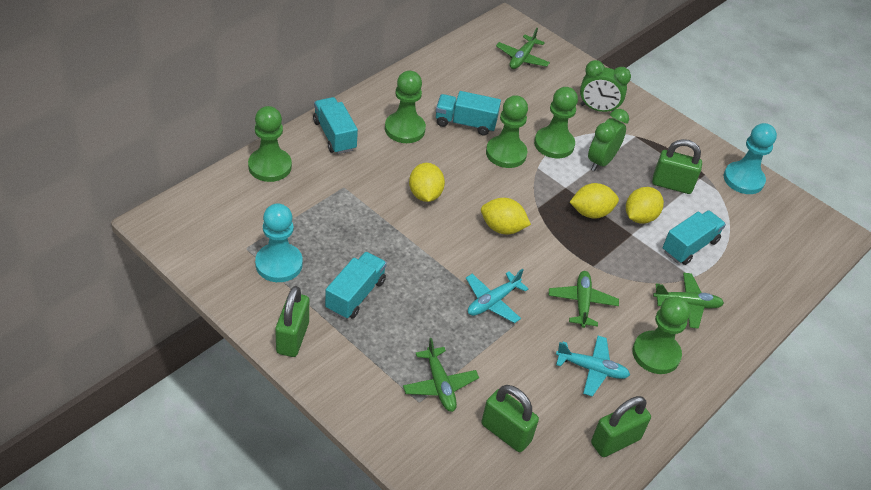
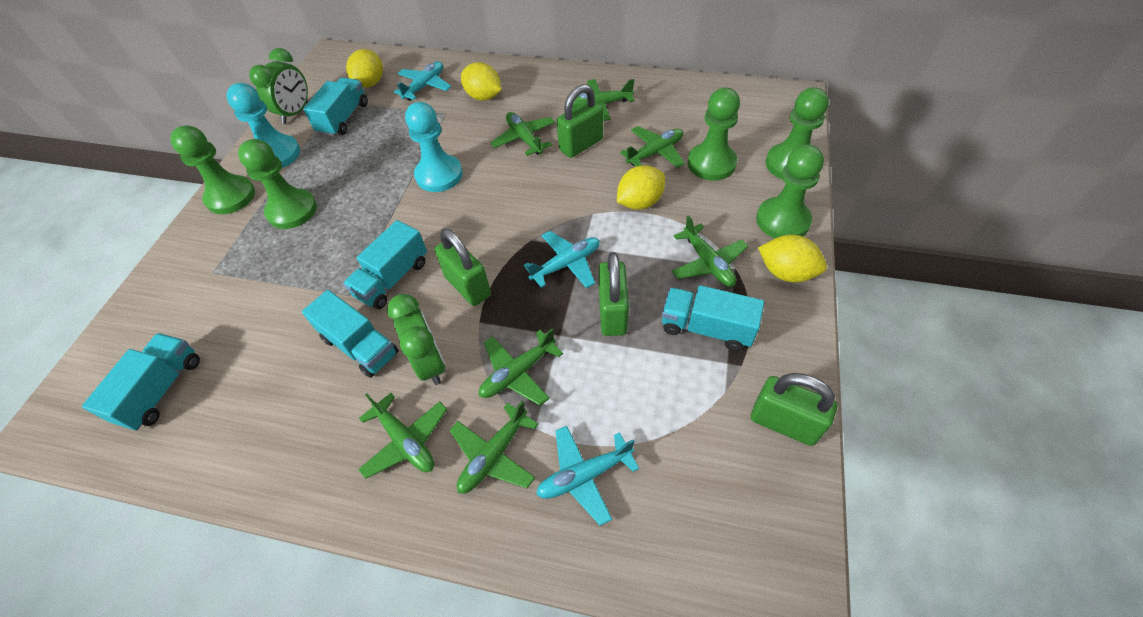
green plane: [403,338,479,412] [496,28,550,69] [548,271,619,328] [653,273,724,329] = 4 -> [358,393,447,479] [450,401,538,493] [479,328,563,406] [490,112,555,156] [572,79,634,121] [620,126,685,168] [672,215,748,287] = 7
turquoise plane: [466,269,528,323] [556,336,630,397] = 2 -> [394,61,451,101] [524,231,600,289] [536,426,639,526] = 3
turquoise truck: [313,97,358,154] [325,252,387,319] [436,91,501,136] [663,210,726,265] = 4 -> [82,333,200,431] [302,290,399,378] [303,78,368,136] [343,220,427,309] [662,285,764,351] = 5

